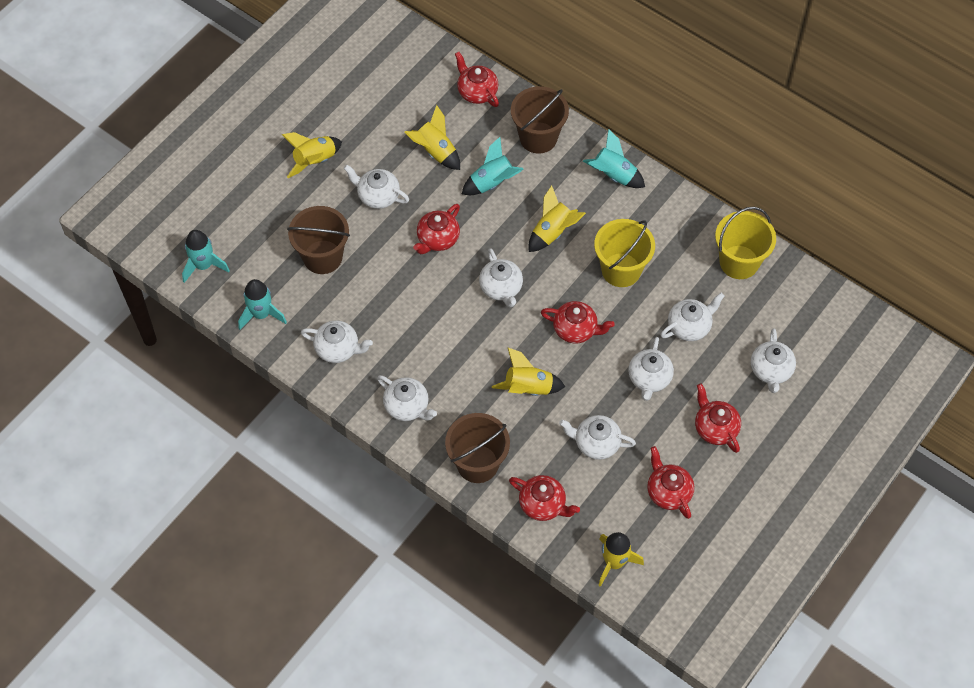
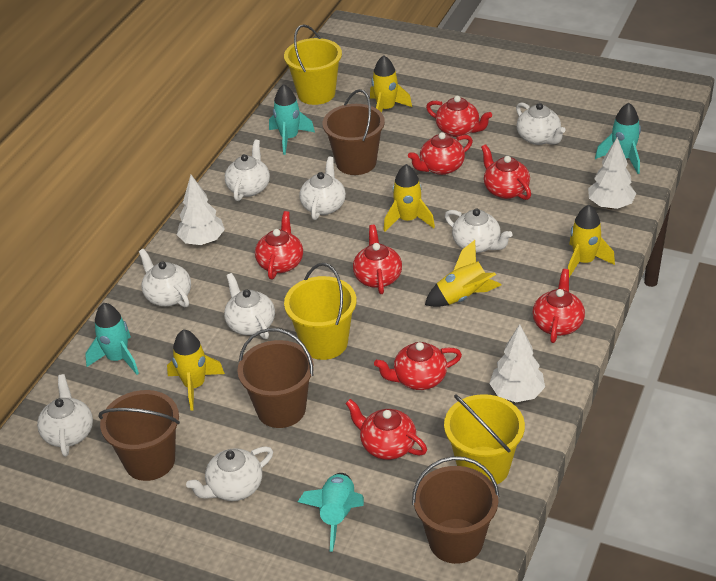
brown bucket: [287,206,350,274] [445,413,510,483] [511,87,569,154] = 3 -> [98,390,180,481] [237,328,314,428] [323,89,385,175] [412,456,500,564] = 4
red teapot: [413,204,460,254] [455,52,499,107] [509,475,580,521] [541,301,615,343] [647,446,694,519] [695,383,741,453] = 6 -> [255,211,303,279] [345,399,427,460] [353,225,402,294] [374,342,462,390] [408,132,473,175] [426,96,492,137] [481,144,531,200] [533,269,585,343] = 8
white tree: none = 0 -> [177,175,225,245] [489,324,545,402] [588,137,636,209] = 3
yellow bucket: [594,219,655,287] [715,207,776,279] = 2 -> [284,24,342,105] [284,263,357,360] [444,394,525,484] = 3

